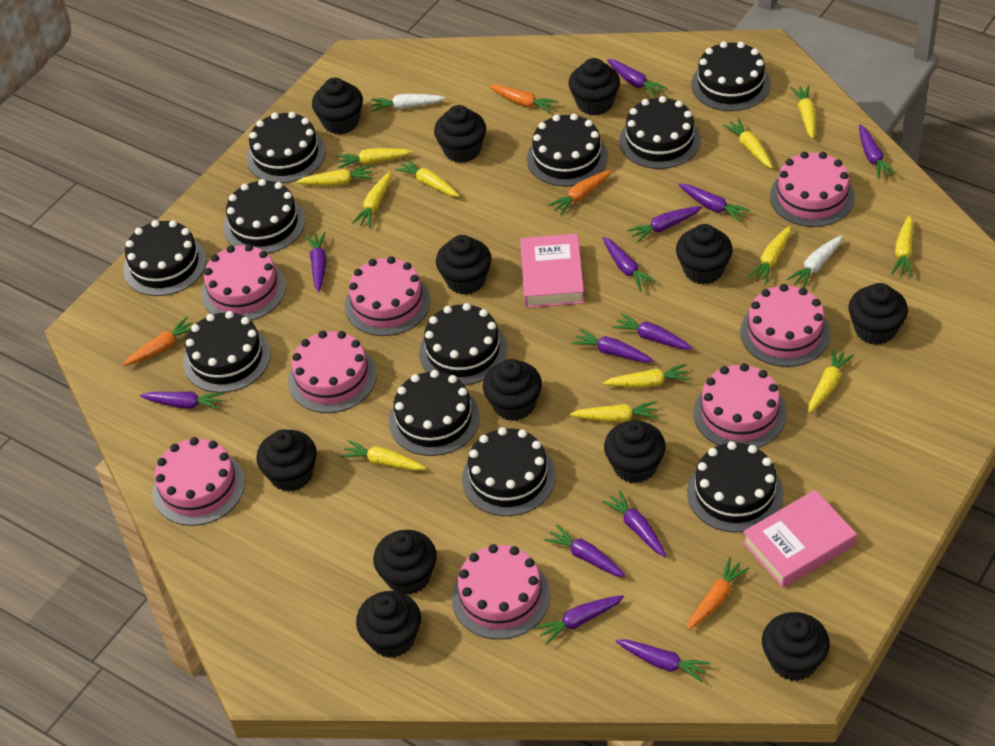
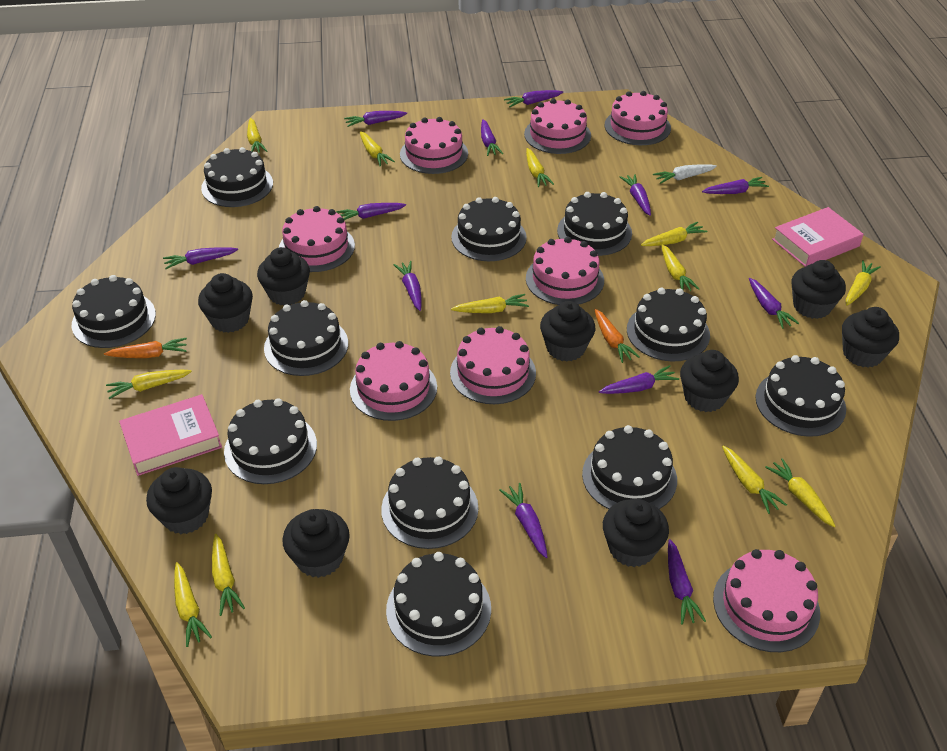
black cupcake: [256,430,317,492] [312,78,363,135] [356,591,421,658] [373,530,437,595] [434,105,486,163] [436,235,492,295] [483,359,542,421] [568,58,620,116] [604,420,666,483] [676,224,733,285] [762,612,830,681] [849,283,908,345] = 12 -> [146,467,212,534] [198,273,253,333] [257,247,310,305] [282,509,350,578] [540,301,595,362] [603,499,669,567] [680,350,739,412] [792,260,846,319] [842,307,899,368] = 9
orange carrot: [123,317,193,366] [489,85,558,114] [548,170,612,215] [687,557,750,630] = 4 -> [104,338,187,358] [594,309,640,363] = 2
purple carrot: [140,391,224,410] [306,232,327,292] [535,595,624,645] [544,524,626,577] [572,329,654,362] [602,490,666,557] [603,237,657,291] [607,59,667,98] [612,313,693,349] [616,639,710,683] [627,206,702,243] [678,184,750,223] [859,124,897,179] = 13 -> [163,247,238,269] [336,203,406,220] [344,111,407,127] [393,261,422,311] [481,120,503,156] [499,483,547,558] [504,90,563,107] [599,365,679,394] [620,174,651,216] [668,539,706,625] [702,177,769,194] [749,278,799,329] = 12
white carrot: [371,94,445,112] [787,235,843,288] = 2 -> [653,164,717,184] = 1

